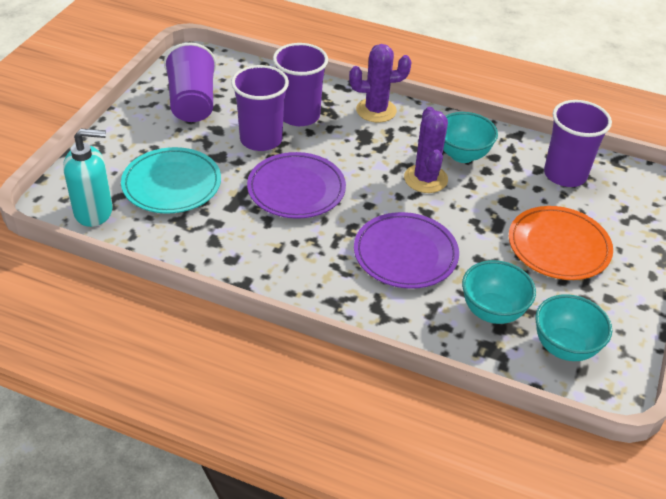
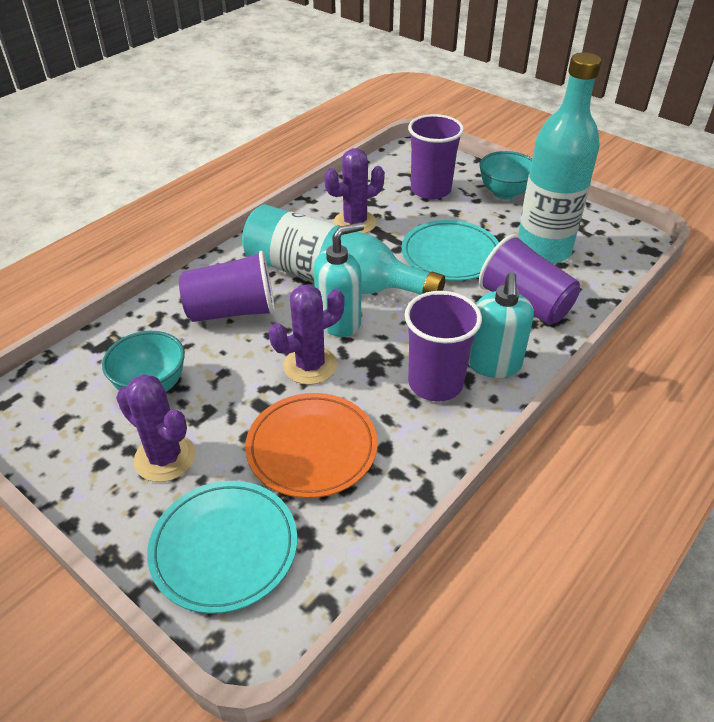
purple cactus: [349,44,412,123] [404,107,448,193] = 2 -> [116,374,196,482] [269,284,345,385] [324,148,385,233] = 3
purple plate: [247,152,346,219] [354,212,459,289] = 2 -> none = 0
turquoise bottle: none = 0 -> [242,204,445,295] [518,53,602,264] = 2
turquoise bowl: [443,112,498,163] [462,260,536,324] [535,294,612,361] = 3 -> [102,331,185,392] [479,151,532,199] = 2
turquoise plate: [121,147,221,214] = 1 -> [147,481,297,614] [402,220,499,281] = 2
turquoise soap dispenser: [63,129,113,227] = 1 -> [314,222,364,337] [468,272,534,378] = 2

